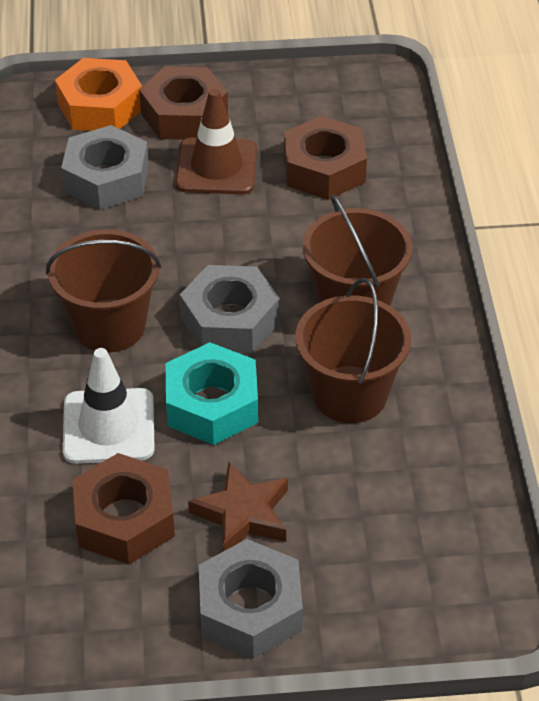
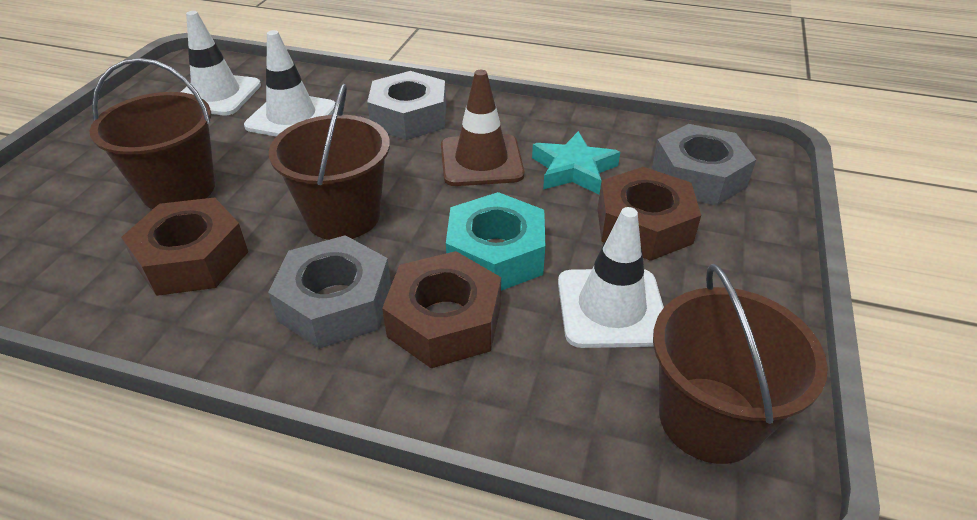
brown star: [188,462,288,551] = 1 -> none = 0
orange nut: [55,58,142,131] = 1 -> none = 0
turquoise star: none = 0 -> [532,131,620,194] = 1
white traffic cone: [63,348,155,464] = 1 -> [181,11,261,115] [244,30,335,137] [558,207,664,348] = 3

